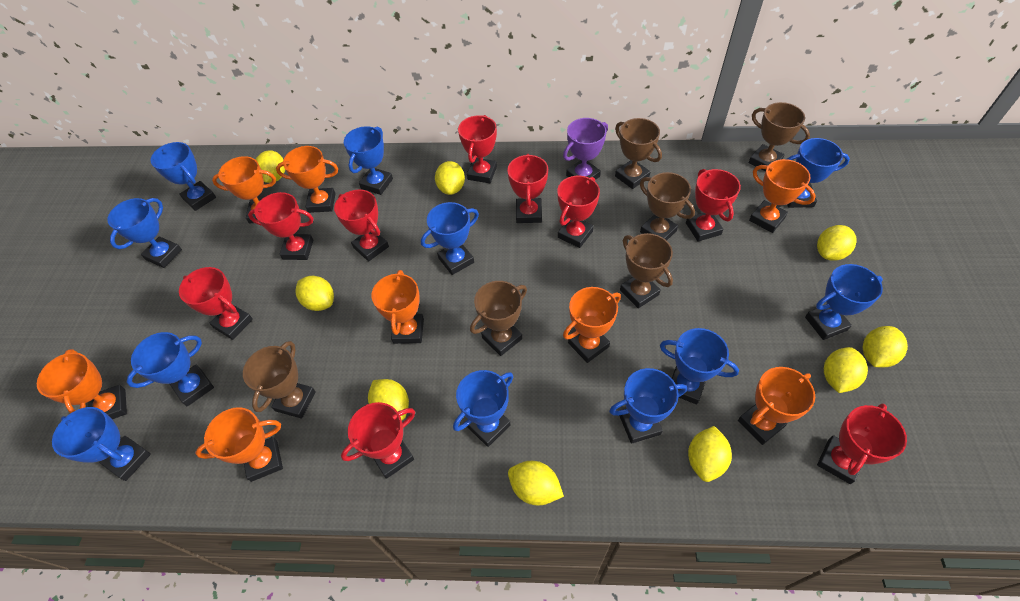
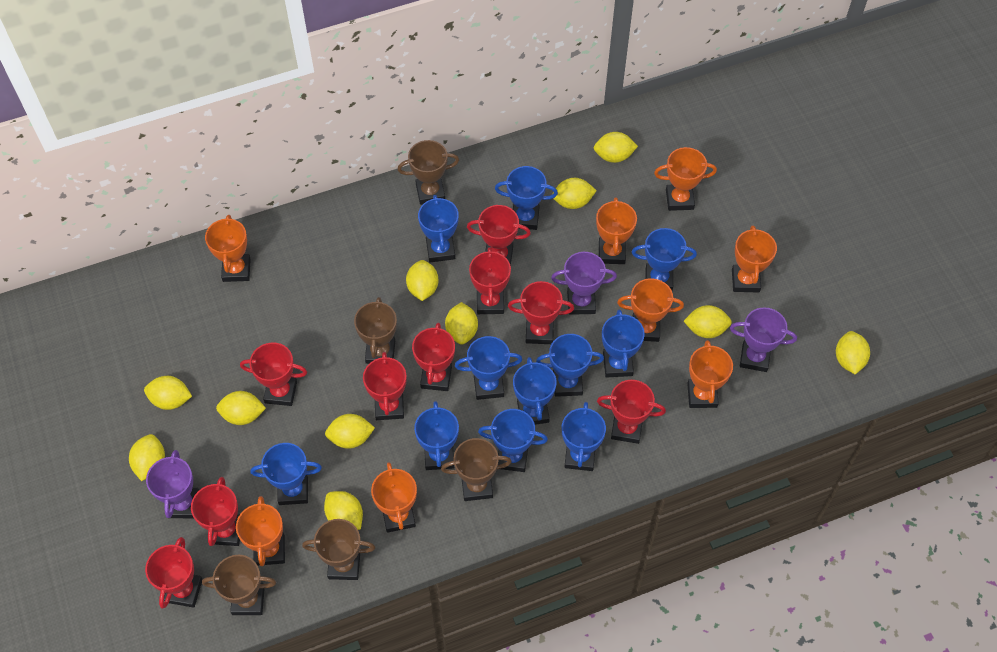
brown trophy: [243,341,316,419] [470,281,527,356] [615,118,662,189] [620,233,673,308] [640,172,695,240] [749,102,810,171] = 6 -> [202,555,276,615] [302,519,375,580] [354,297,397,364] [397,140,459,205] [441,438,512,501] = 5
purple trophy: [563,118,608,180] = 1 -> [146,450,199,518] [551,252,617,315] [730,307,797,372] = 3
yellow lemon: [256,150,285,183] [295,276,334,311] [368,379,409,420] [435,161,465,195] [508,461,564,505] [688,426,732,482] [817,225,857,261] [824,347,868,393] [863,326,908,368] = 9 -> [129,434,165,481] [144,376,192,410] [216,391,266,425] [324,491,363,530] [325,414,375,449] [406,260,439,301] [445,302,478,345] [552,178,597,209] [594,132,638,163] [684,305,732,338] [836,331,870,374] = 11

